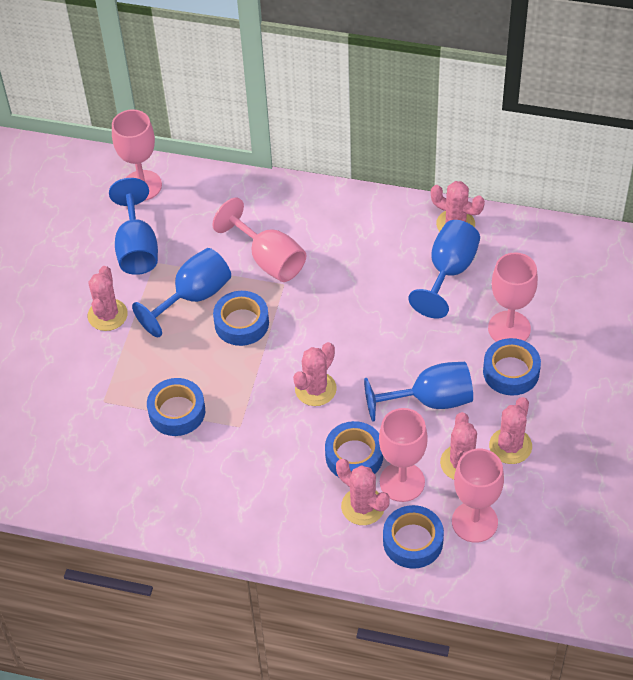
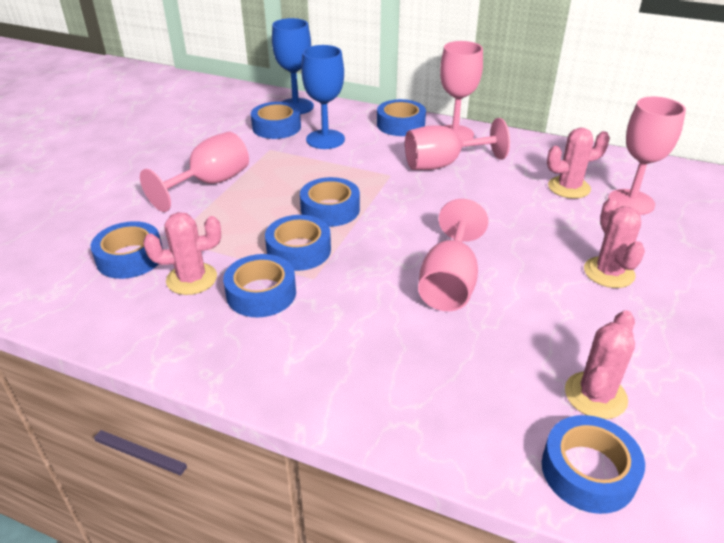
blue goblet: [109,178,158,275] [132,248,231,337] [364,362,473,422] [408,220,480,319] = 4 -> [272,18,314,114] [301,45,345,149] = 2
blue tape: [147,378,205,436] [213,291,269,346] [325,421,383,477] [383,505,444,568] [483,338,541,396] = 5 -> [91,221,163,279] [223,254,296,317] [251,102,301,139] [265,215,331,271] [300,177,360,227] [377,99,426,136] [542,415,645,514] = 7
pink cactus: [88,266,128,331] [293,342,337,406] [336,459,390,525] [431,181,485,232] [440,412,477,480] [489,397,532,464] = 6 -> [143,212,221,295] [547,128,610,199] [565,310,635,419] [584,197,645,288] = 4

